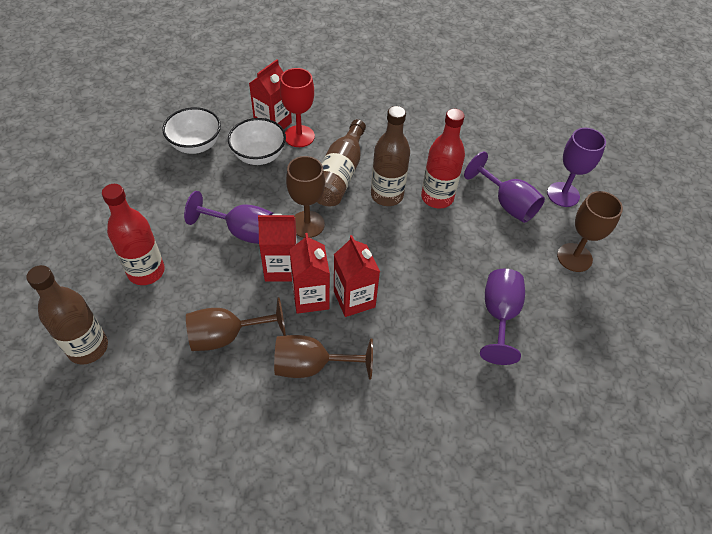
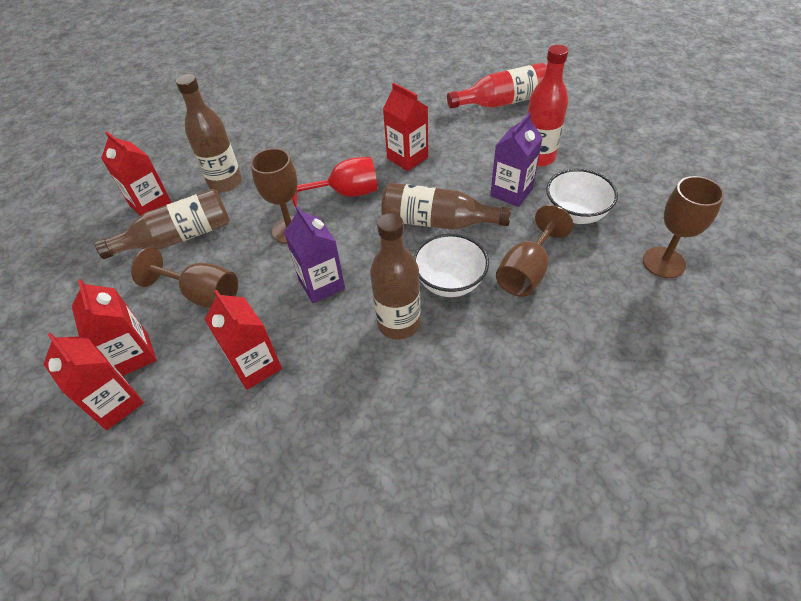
brown bottle: [26,265,108,365] [317,119,366,206] [371,106,410,206] = 3 -> [95,189,230,259] [176,74,242,192] [370,213,421,340] [381,183,512,230] = 4
purple carton: none = 0 -> [284,206,345,303] [490,113,543,207] = 2
purple goblet: [184,191,274,244] [464,152,545,223] [480,269,525,365] [547,128,606,207] = 4 -> none = 0
red carton: [249,59,292,129] [258,214,297,282] [289,233,330,314] [334,235,380,317] = 4 -> [43,333,144,430] [72,279,157,376] [101,131,172,216] [205,290,282,390] [383,82,428,171] = 5

